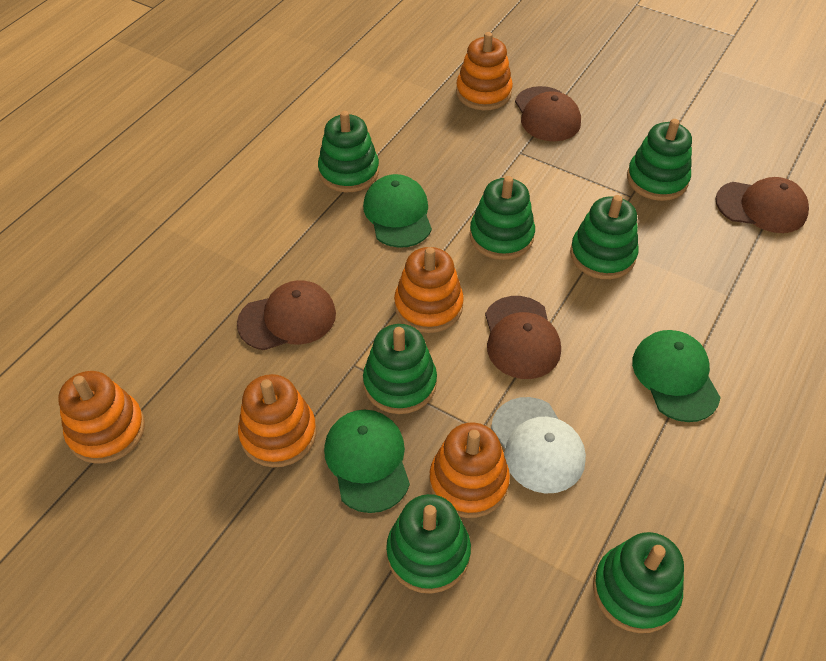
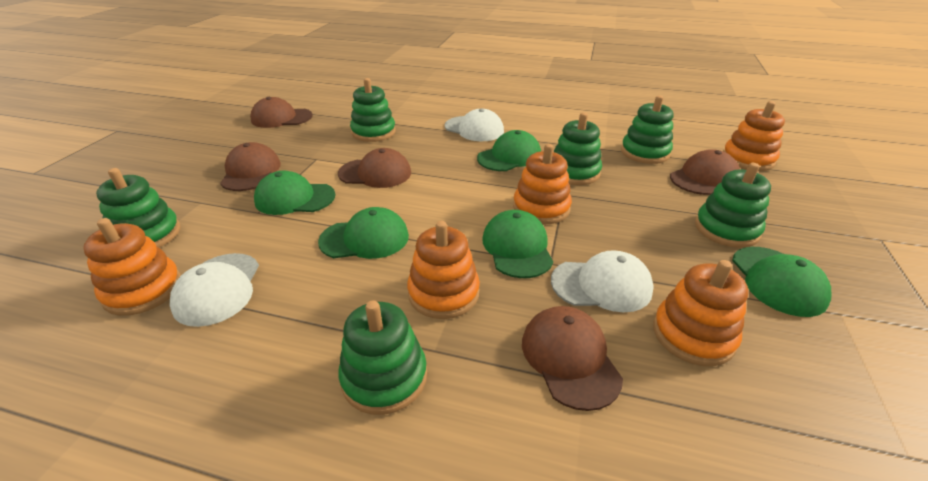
brown cap: [237,280,336,350] [485,296,561,379] [515,86,581,141] [715,177,809,233] = 4 -> [220,142,281,191] [250,97,313,128] [338,148,411,188] [522,306,623,411] [670,149,740,195] = 5
green cap: [324,410,410,513] [363,174,432,248] [632,330,721,422] = 3 -> [254,171,335,215] [318,207,409,259] [477,130,541,171] [482,210,553,278] [732,247,831,317] = 5
green stacking toy: [318,111,379,192] [363,324,437,414] [386,494,471,594] [470,176,535,260] [570,195,639,279] [593,532,684,633] [627,119,692,201] = 7 -> [96,168,180,247] [338,300,427,415] [350,78,396,142] [554,112,602,185] [621,95,674,164] [695,163,771,248] = 6
white cap: [491,397,586,493] = 1 -> [170,253,259,327] [445,108,504,141] [551,250,654,312] = 3

